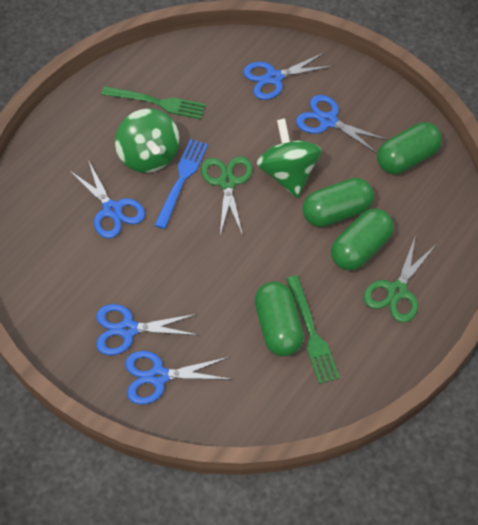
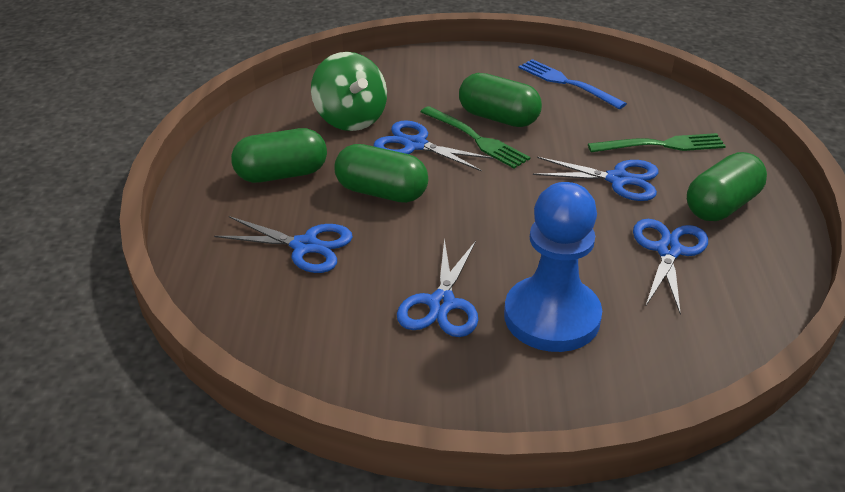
blue pawn: none = 0 -> [504,182,602,352] = 1
green scissors: [201,156,252,236] [363,235,437,323] = 2 -> none = 0
green spinning top: [115,109,180,173] [257,118,322,198] = 2 -> [311,52,387,131] = 1

